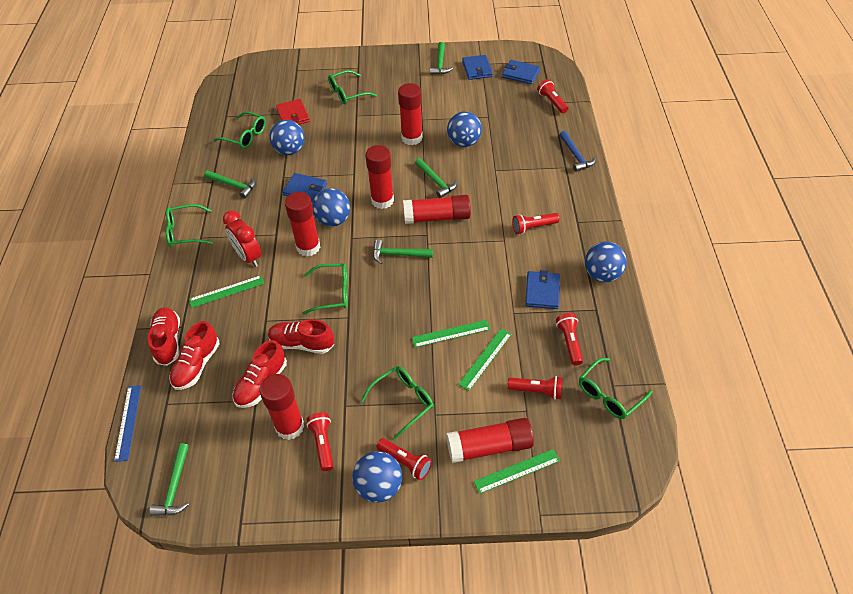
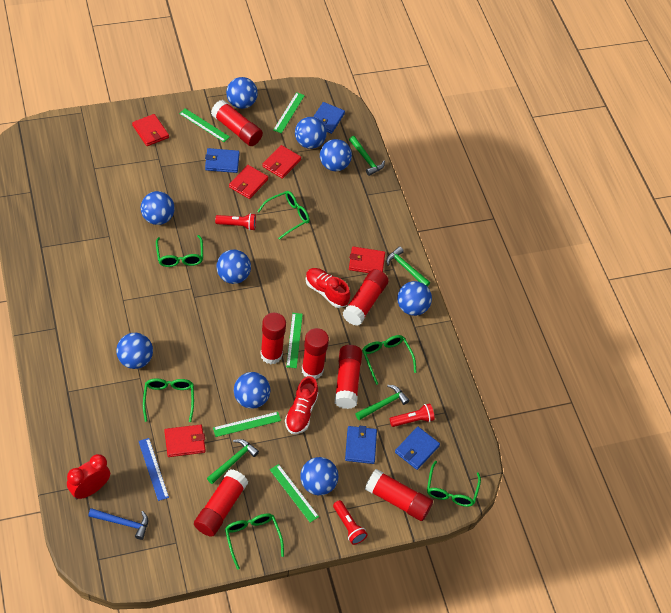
blue ball: [269,120,305,155] [312,188,350,227] [352,451,402,503] [447,111,482,147] [585,241,627,282] = 5 -> [116,333,153,369] [141,191,175,225] [216,249,251,284] [226,77,258,109] [234,372,270,409] [295,117,327,149] [300,457,338,495] [320,139,352,171] [397,281,432,316] = 9
green hammer: [150,443,189,516] [204,170,256,199] [373,239,433,264] [415,158,457,198] [430,42,453,75] = 5 -> [207,439,259,484] [349,136,385,176] [355,385,410,420] [386,246,430,287] = 4
green ruler: [189,275,264,308] [412,320,490,348] [458,328,512,391] [474,449,560,494] = 4 -> [179,108,230,142] [213,412,281,437] [270,464,319,522] [273,92,305,133] [286,313,303,368] = 5
red flashlight: [307,412,334,471] [376,438,432,480] [507,376,563,400] [512,213,559,234] [537,79,568,113] [556,313,583,365] = 6 -> [215,213,256,231] [333,500,368,545] [390,403,435,427] = 3
red glue stick: [259,374,304,440] [285,192,320,256] [365,145,394,209] [398,83,423,145] [403,195,471,224] [446,418,534,463] = 6 -> [194,469,248,537] [211,100,263,146] [261,313,286,364] [302,328,329,380] [335,345,362,409] [343,269,389,326] [365,469,433,521] = 7
red shoe: [148,307,180,366] [169,321,220,390] [233,340,287,408] [268,319,334,354] = 4 -> [285,376,318,434] [306,268,350,308] = 2
red wallet: [276,99,310,125] = 1 -> [132,114,169,146] [164,425,206,457] [229,165,268,199] [262,145,301,179] [349,246,385,273] = 5

